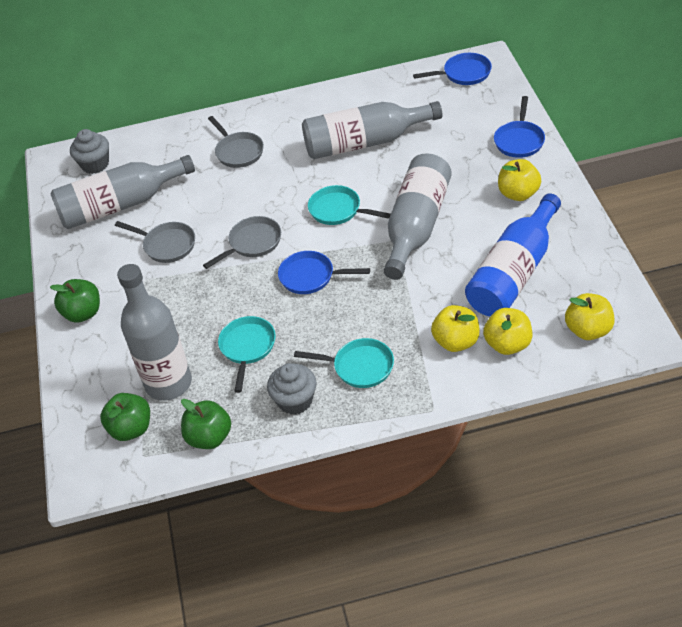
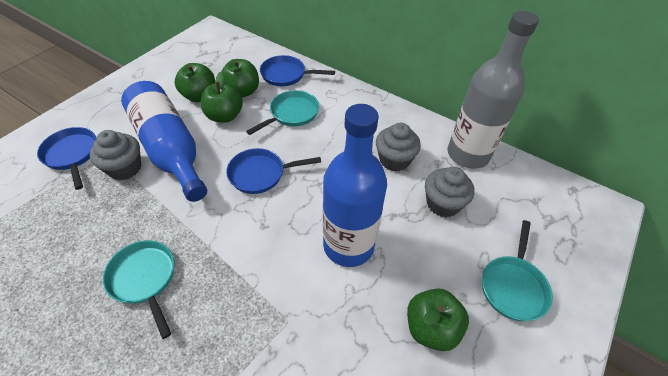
blue bottle: [465,193,561,316] = 1 -> [121,81,207,202] [323,104,387,267] = 2
green apple: [50,279,100,323] [100,393,150,441] [181,399,231,449] = 3 -> [175,63,215,102] [201,72,243,123] [221,59,259,98] [407,288,469,351] = 4
grey bottle: [51,155,195,229] [117,264,192,401] [302,101,442,159] [384,153,452,280] = 4 -> [447,11,539,169] = 1
grey cupcake: [70,129,109,174] [267,363,317,415] = 2 -> [90,130,141,180] [376,123,421,172] [425,167,474,217] = 3
grey pan: [115,221,195,263] [203,216,281,269] [208,116,264,168] = 3 -> none = 0
yellow apple: [431,305,480,352] [483,308,532,355] [498,159,541,201] [565,293,615,340] = 4 -> none = 0

